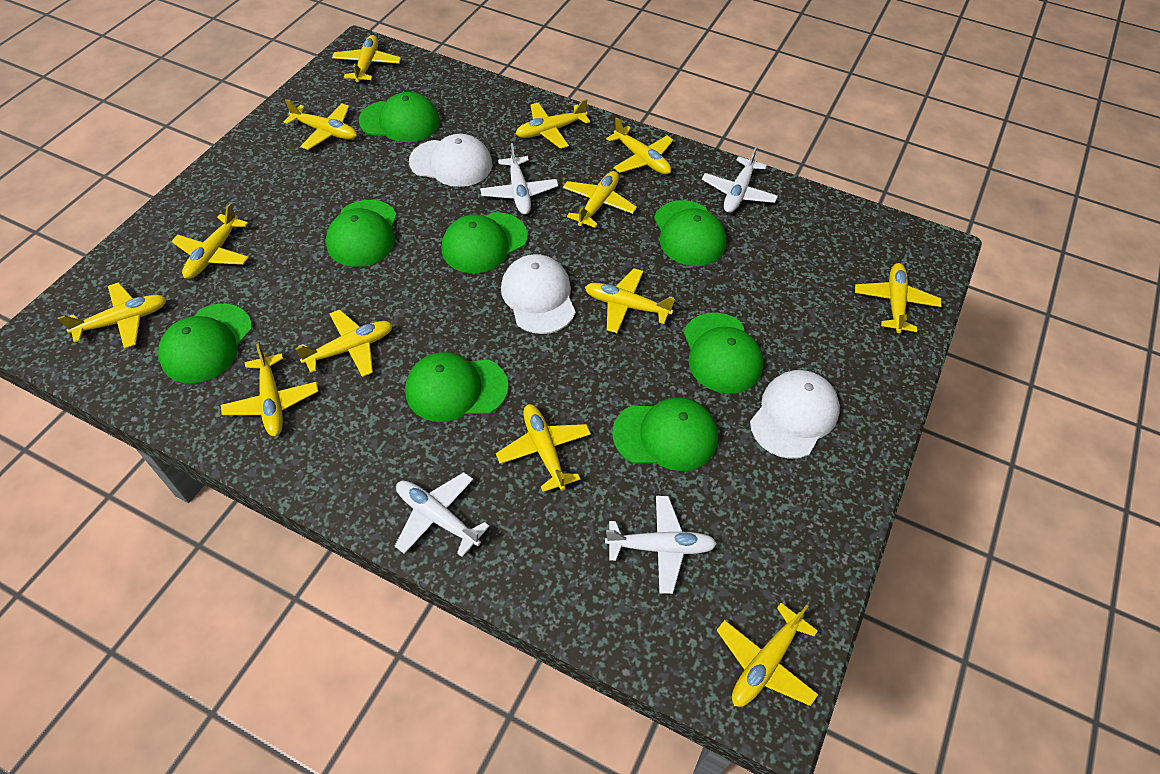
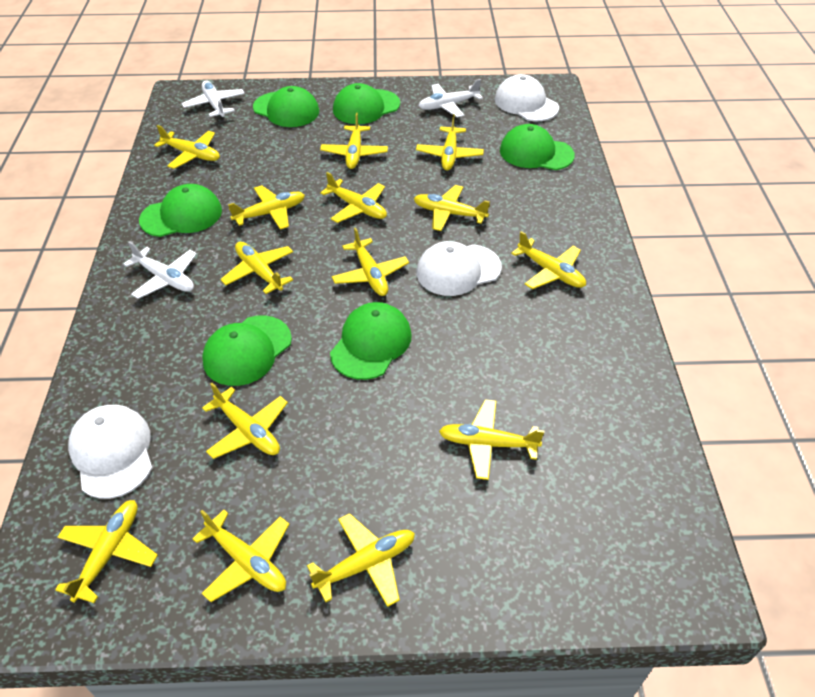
green cap: [158,304,252,383] [326,200,397,267] [359,92,440,142] [405,352,509,422] [441,212,528,273] [612,398,718,471] [654,200,726,266] [684,312,763,394] = 8 -> [139,184,222,237] [202,315,292,386] [253,86,319,127] [330,302,412,380] [333,83,400,124] [500,124,575,170] = 6
white plane: [395,472,489,557] [480,143,558,215] [605,496,717,594] [702,146,778,213] = 4 -> [123,241,197,299] [182,80,245,118] [419,79,483,117] = 3
yellow plane: [58,282,167,349] [171,203,249,279] [221,343,319,436] [284,99,357,150] [295,309,393,377] [332,35,401,82] [496,404,591,492] [516,99,590,149] [563,171,637,228] [585,268,675,333] [606,117,673,174] [716,603,819,707] [855,263,942,333] = 13 -> [55,500,158,603] [154,125,220,169] [192,510,290,602] [202,383,288,459] [221,242,293,294] [228,185,305,230] [307,513,415,607] [320,113,388,169] [320,172,387,223] [332,228,409,296] [414,185,490,231] [416,114,484,170] [439,399,544,480] [511,231,586,289] = 14

